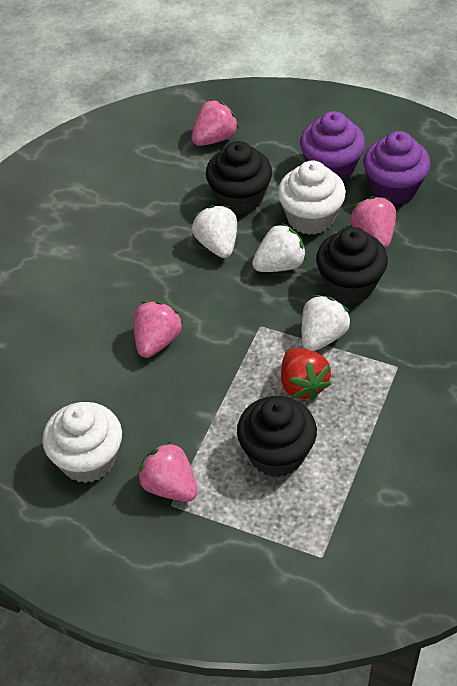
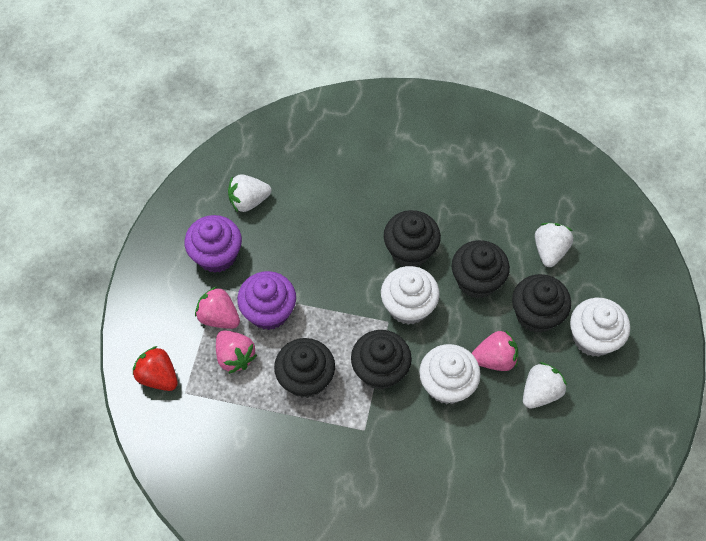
black cupcake: [206,141,272,215] [237,396,317,477] [316,227,388,303] = 3 -> [274,338,335,398] [351,330,412,389] [384,210,441,267] [452,240,510,298] [512,274,571,333] = 5
pink strawberry: [134,301,182,358] [137,441,198,502] [192,99,239,146] [350,196,396,249] = 4 -> [195,286,240,329] [216,330,257,374] [471,331,518,371] = 3
white cupcake: [42,402,122,483] [278,160,346,235] = 2 -> [381,266,440,325] [419,344,481,404] [570,298,630,357] = 3

